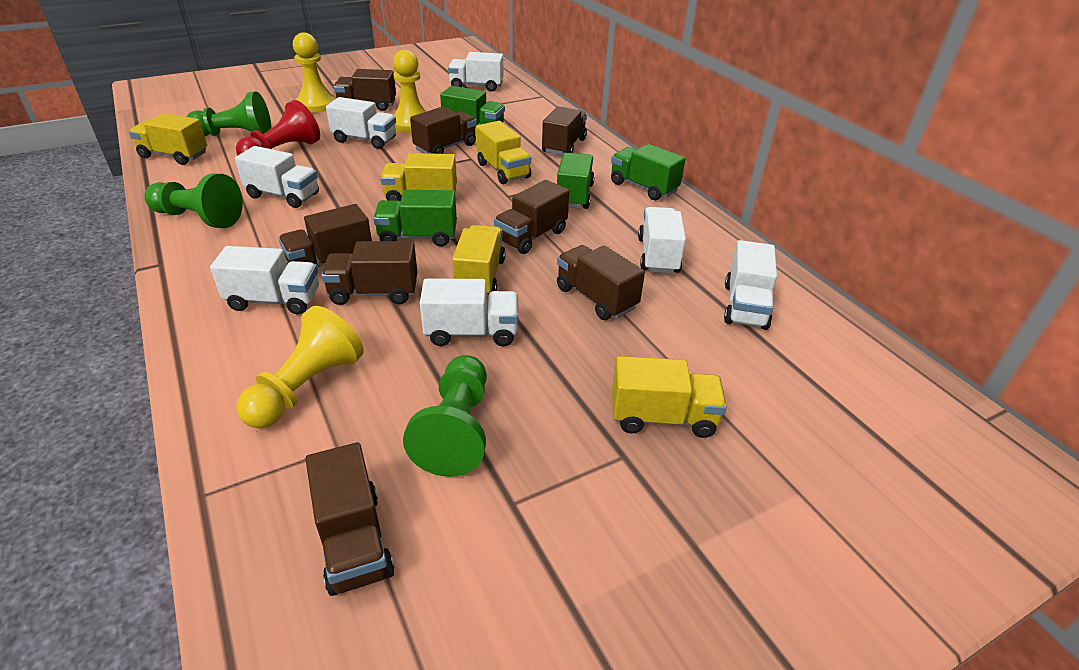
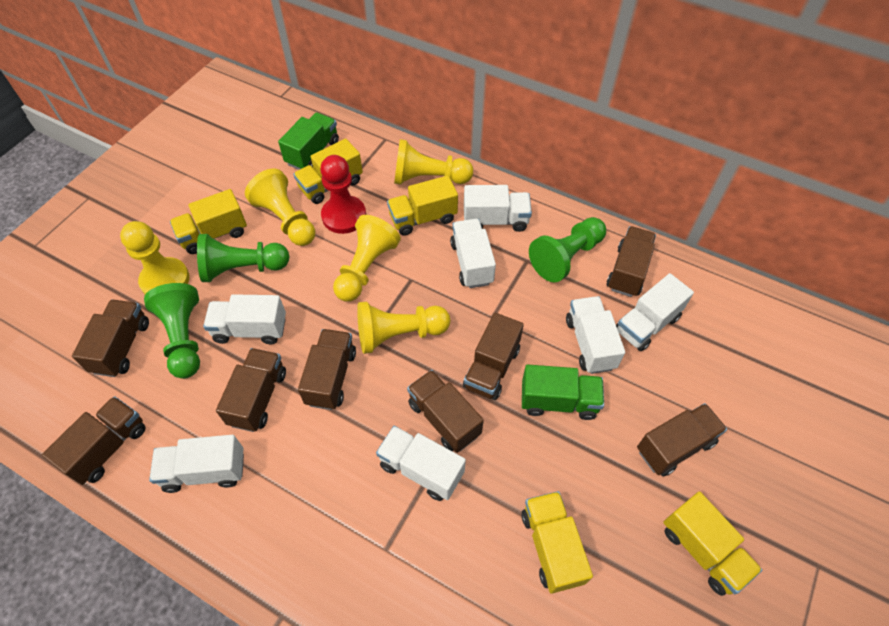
green truck: [373,190,457,247] [440,86,505,128] [557,153,595,209] [611,144,686,200] = 4 -> [278,112,339,170] [522,365,604,420] = 2
yellow pawn: [236,306,364,428] [293,32,336,113] [393,50,426,133] = 3 -> [120,221,189,294] [245,168,315,246] [333,215,401,302] [357,302,450,354] [394,139,473,185] = 5

